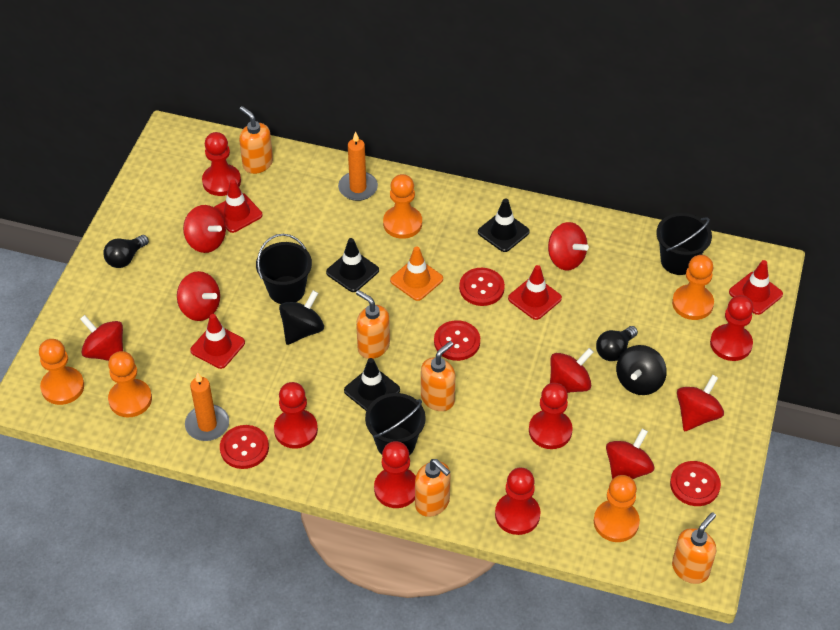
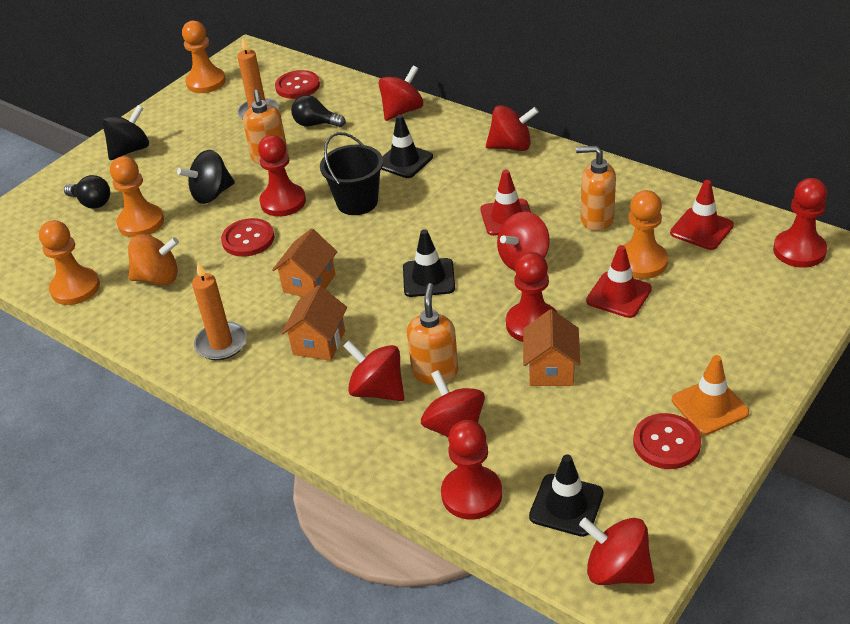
black bucket: [256,234,312,304] [365,393,426,455] [656,213,712,275] = 3 -> [320,132,383,215] = 1
orange house: none = 0 -> [272,228,337,297] [281,285,347,361] [523,309,580,386] = 3
orange pawn: [39,339,84,405] [108,351,152,417] [383,174,422,239] [594,475,640,542] [672,255,714,320] = 5 -> [39,220,100,305] [110,156,164,237] [182,21,226,93] [623,190,668,279] = 4
orange soap dispenser: [239,106,273,174] [356,290,390,359] [415,459,450,517] [421,341,455,411] [672,512,716,584] = 5 -> [243,90,288,164] [407,283,458,385] [576,146,616,231] = 3
orange spinning top: none = 0 -> [128,234,179,285] = 1
red button: [220,425,269,469] [434,320,480,361] [459,268,505,306] [670,461,721,506] = 4 -> [221,218,274,257] [275,70,320,99] [633,413,701,469] = 3
red pawn: [202,132,241,196] [274,382,318,449] [374,441,416,508] [495,467,540,535] [529,383,573,449] [710,295,753,361] = 6 -> [258,135,306,217] [441,420,502,520] [506,252,557,342] [773,178,827,268] = 4
red spinning top: [80,315,123,361] [177,271,220,321] [183,205,226,253] [548,222,589,270] [550,348,593,393] [606,428,654,479] [677,375,724,431] = 7 -> [343,340,404,401] [379,66,423,121] [421,370,485,437] [486,105,539,151] [497,211,550,271] [579,517,655,585] = 6
red traffic cone: [190,314,245,369] [214,179,262,233] [508,265,562,320] [729,260,783,315] = 4 -> [480,170,531,236] [586,245,652,318] [670,180,734,250] = 3

